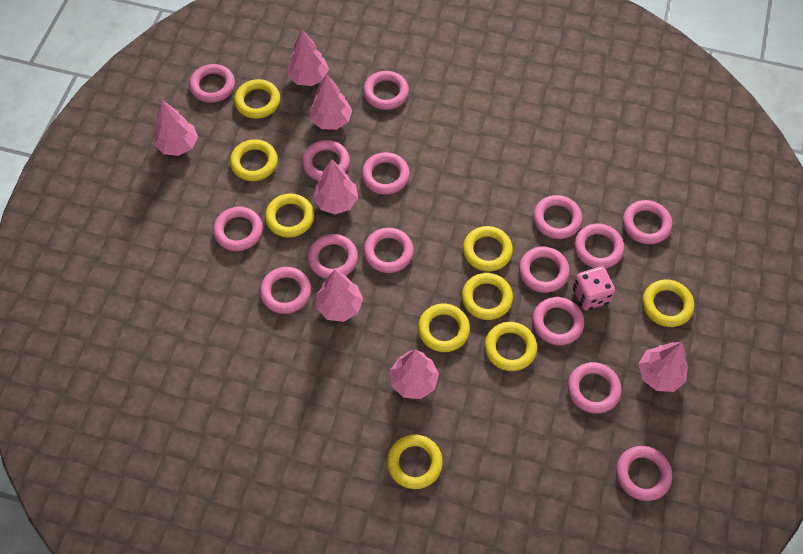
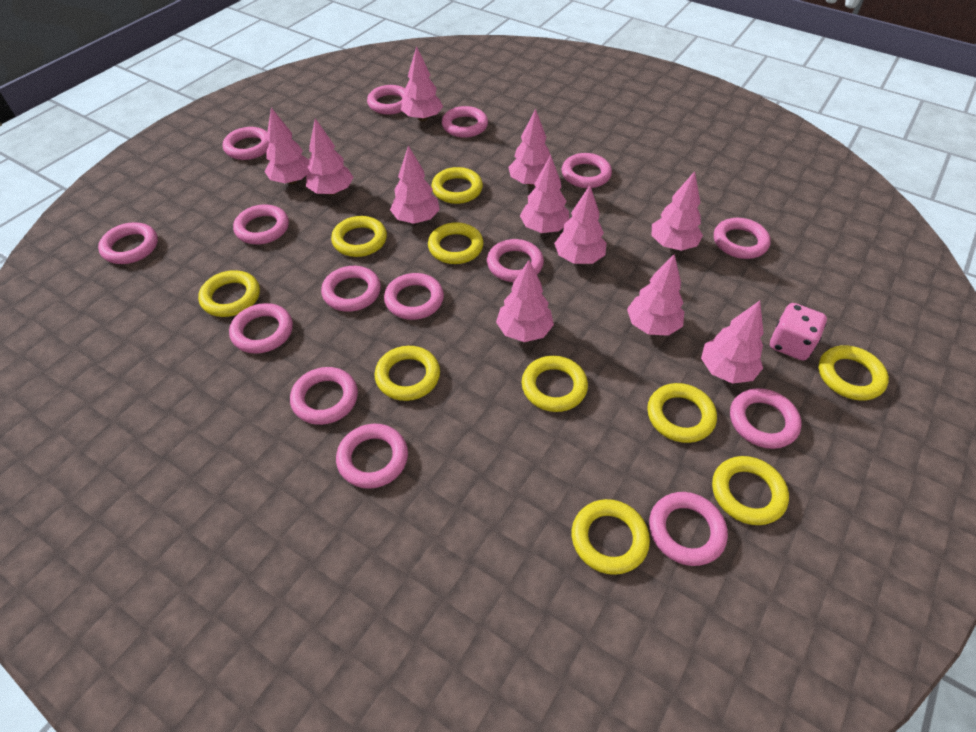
pink tree: [154,100,198,156] [288,29,329,86] [310,74,352,130] [313,159,358,214] [316,270,363,322] [390,350,439,399] [638,342,688,392] = 7 -> [264,107,310,184] [306,118,354,195] [390,146,440,224] [401,46,443,121] [496,260,554,342] [508,109,550,186] [520,155,569,233] [554,185,606,264] [627,254,684,336] [652,171,703,251] [701,301,764,384] = 11
yellow ring: [230,139,278,181] [234,79,280,119] [265,193,314,238] [387,434,443,489] [418,304,470,352] [462,273,513,320] [463,226,513,271] [485,322,537,371] [642,279,694,327] = 9 -> [198,270,260,317] [331,216,387,257] [375,346,440,401] [428,222,483,264] [431,167,483,204] [522,356,588,412] [572,499,650,575] [647,383,717,443] [712,456,789,525] [818,345,889,400] = 10

